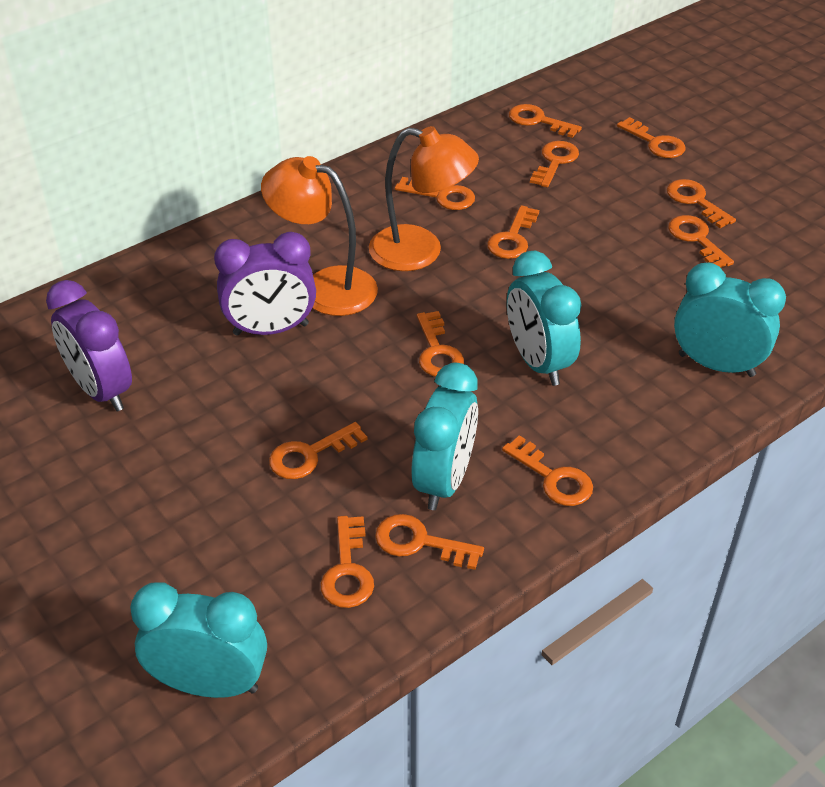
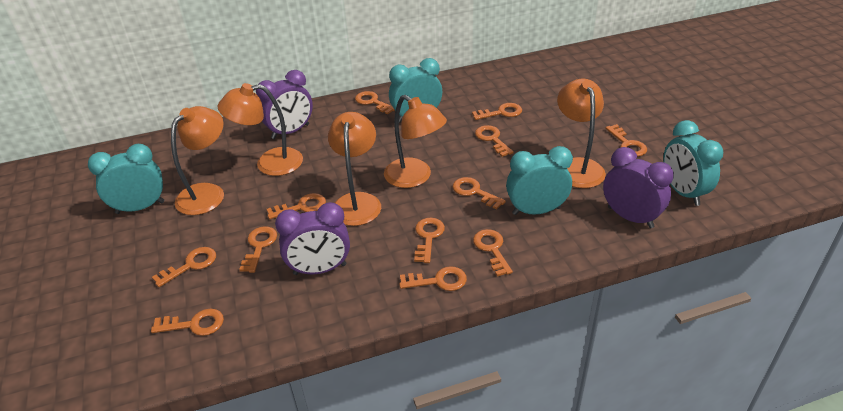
orange lamp: [261,156,378,316] [369,126,479,271] = 2 -> [171,106,224,215] [217,83,303,176] [328,112,381,226] [384,95,447,188] [557,79,606,188] = 5
purple clock: [46,280,132,411] [214,232,316,336] = 2 -> [256,70,313,139] [275,202,350,275] [603,147,674,228] = 3

